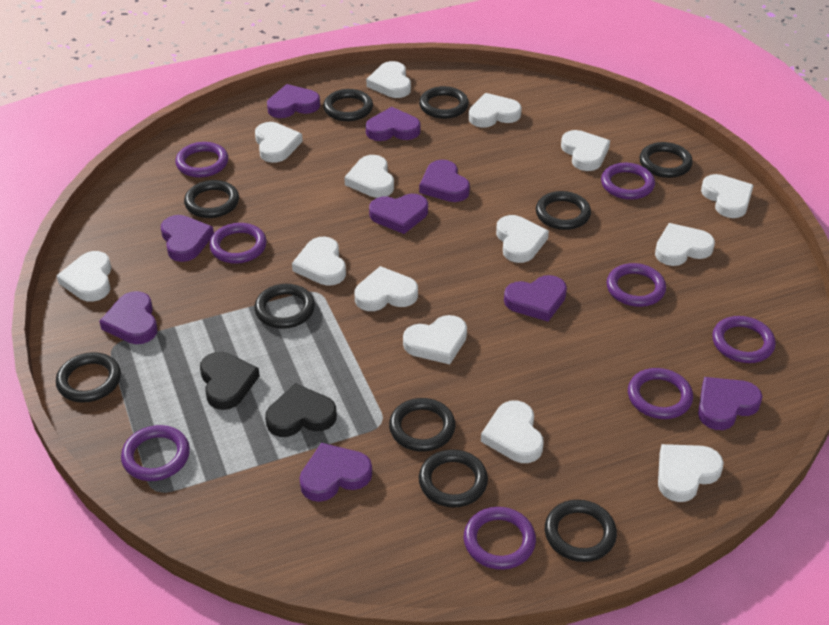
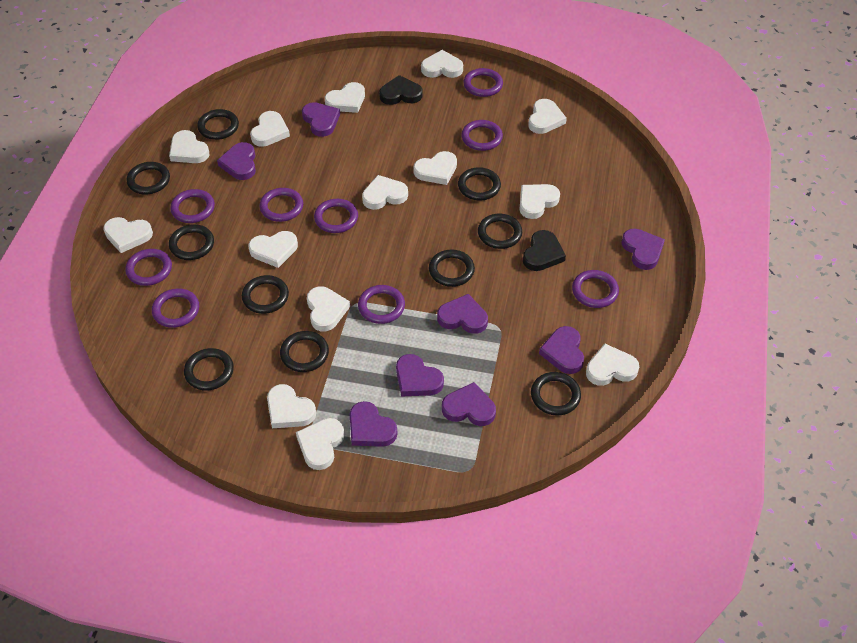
purple heart: [99,291,158,344] [161,215,214,262] [267,84,320,118] [299,443,372,502] [366,107,421,141] [369,194,428,234] [419,160,470,202] [504,275,567,322] [698,377,763,430] = 9 -> [217,142,256,180] [302,102,340,137] [350,401,397,447] [396,354,444,397] [437,294,488,334] [442,382,496,426] [539,326,584,374] [621,229,665,270] = 8
purple ring: [121,425,190,481] [175,142,228,178] [209,223,267,264] [464,507,536,570] [601,163,655,200] [607,263,666,307] [628,368,693,419] [712,316,776,363] = 8 -> [125,249,172,286] [152,289,199,328] [170,189,215,223] [259,188,303,222] [314,199,358,233] [358,285,405,324] [461,120,503,151] [463,68,503,97] [572,270,619,308] = 9

